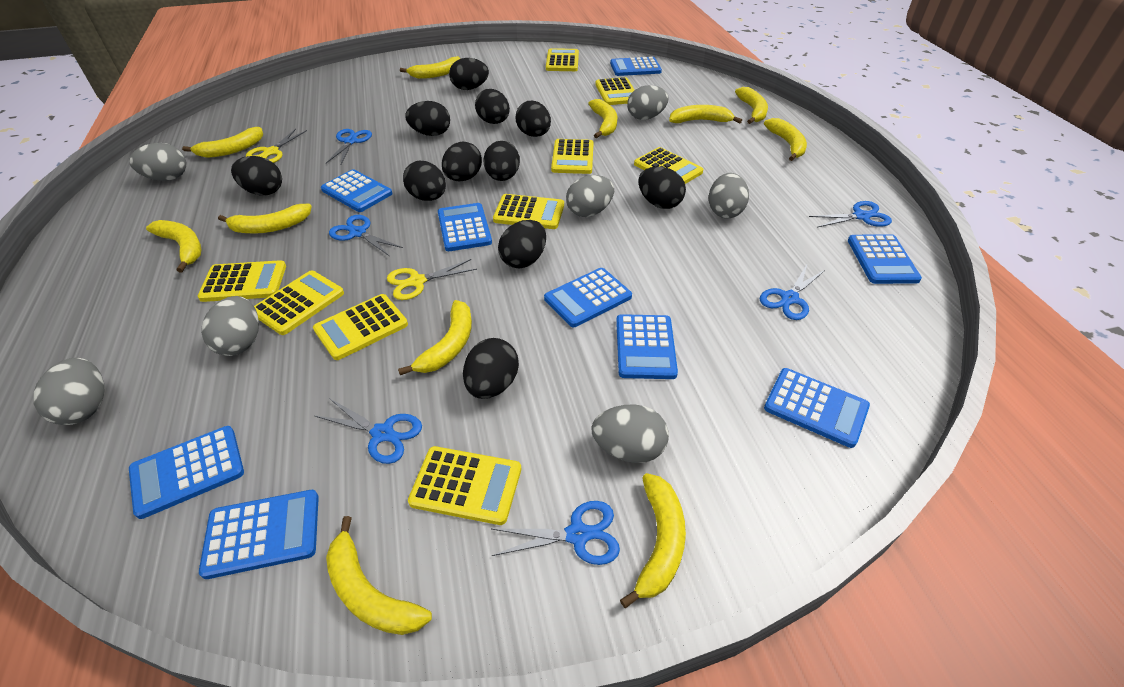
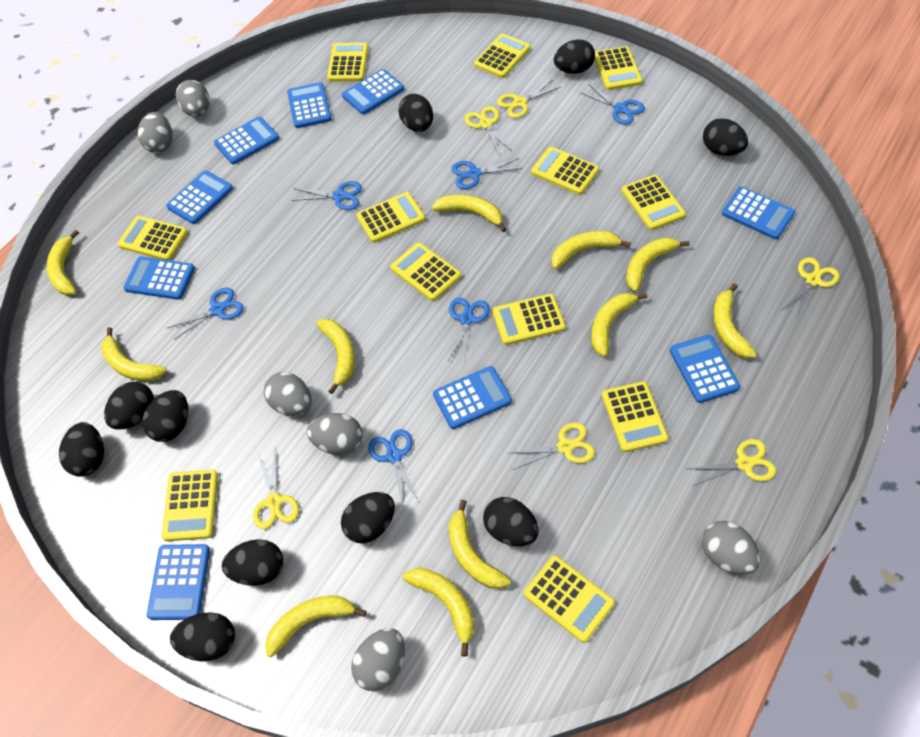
black egg: [231,156,282,196] [403,161,446,201] [405,101,450,136] [442,142,482,181] [449,58,489,90] [463,338,519,399] [475,89,510,124] [483,141,520,181] [498,220,546,268] [515,101,551,137] [638,167,686,209] = 11 -> [59,422,104,477] [104,382,154,430] [142,390,188,442] [170,612,235,661] [222,539,283,586] [341,492,395,543] [398,94,433,132] [483,497,539,546] [554,39,595,74] [703,118,748,156] = 10
grey egg: [33,358,104,425] [129,143,187,181] [201,296,259,356] [566,175,614,217] [591,404,669,463] [627,85,669,120] [709,173,749,218] = 7 -> [137,112,172,153] [176,80,209,117] [264,372,311,416] [307,413,363,455] [351,628,405,692] [702,521,760,575] = 6
yellow calculator: [197,260,286,302] [254,271,344,335] [313,294,408,360] [408,446,521,525] [493,194,564,229] [546,48,579,71] [551,139,594,174] [596,77,634,105] [634,147,703,184] = 9 -> [117,216,188,260] [162,470,218,541] [327,43,368,82] [356,192,425,243] [390,242,461,301] [474,33,530,78] [492,294,566,345] [524,555,615,643] [531,147,599,195] [595,46,643,90] [602,381,669,452] [622,175,686,230] = 12
yellow scissors: [246,129,307,163] [387,259,477,300] = 2 -> [253,450,299,529] [465,106,512,155] [497,80,561,118] [510,423,595,470] [688,439,776,486] [782,257,840,317] = 6

